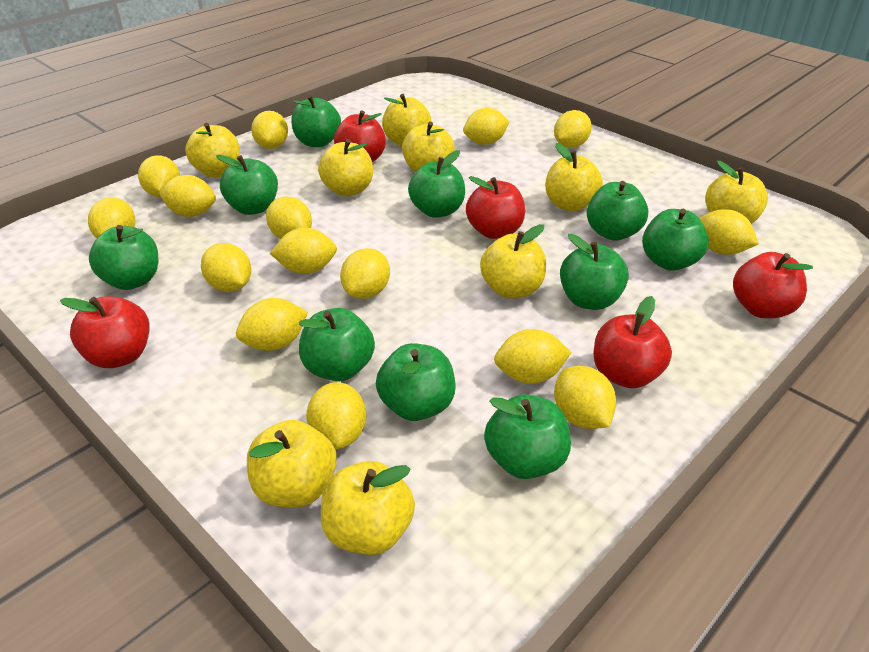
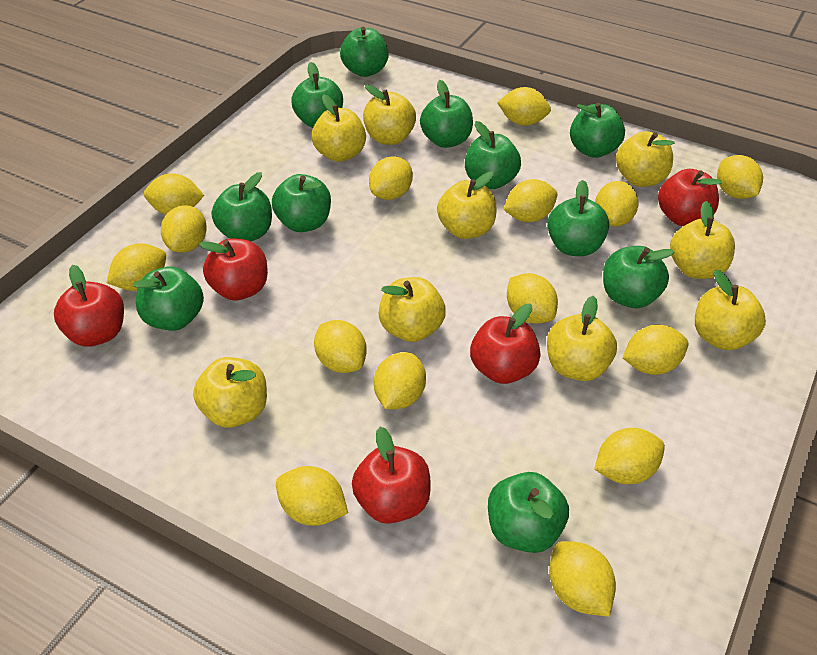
green apple: [89,225,158,290] [216,155,278,215] [291,95,341,147] [299,308,375,381] [376,343,455,421] [408,150,465,218] [484,394,571,479] [560,234,629,310] [587,181,648,241] [642,209,709,271] = 10 -> [133,266,204,331] [211,172,272,241] [272,174,331,232] [291,62,343,128] [340,27,389,77] [420,80,473,148] [465,121,521,189] [488,472,569,553] [547,180,609,256] [570,103,625,158] [603,246,675,308] = 11

